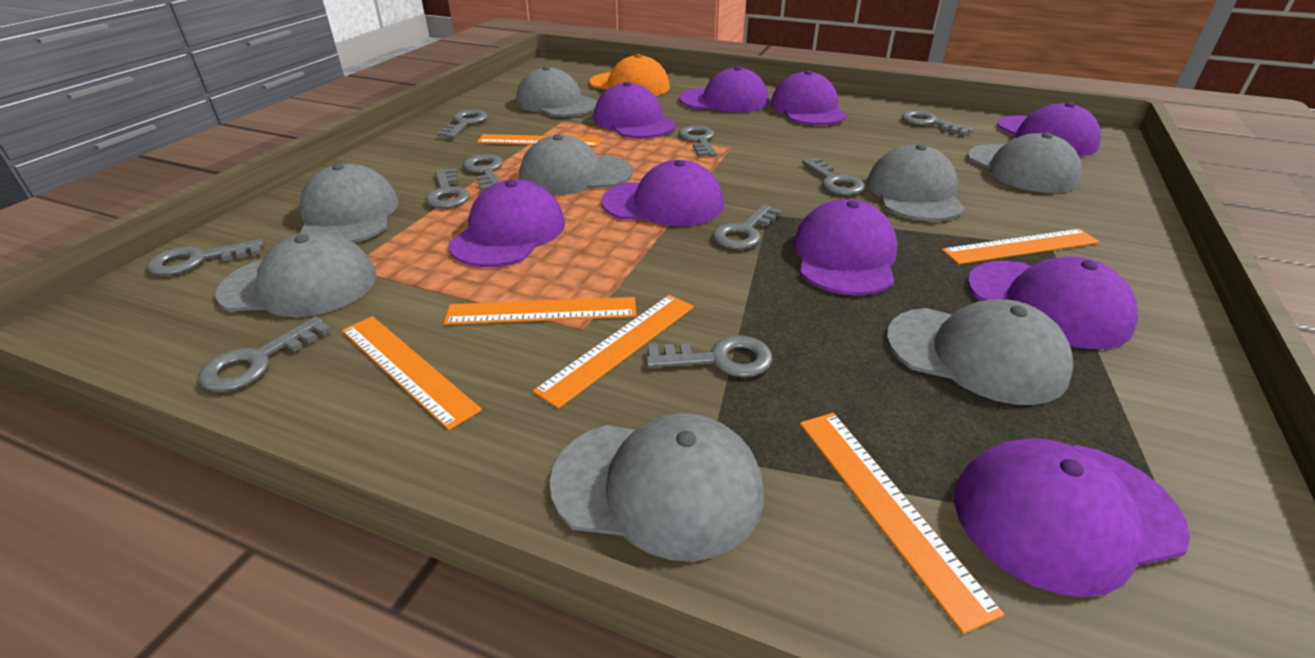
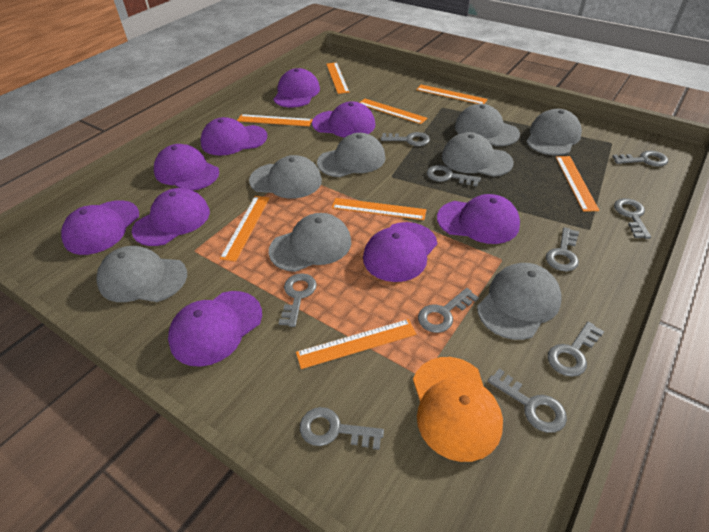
orange ruler: [342,316,482,430] [444,297,636,325] [477,134,602,147] [533,295,694,409] [800,413,1004,634] [942,229,1100,264] = 6 -> [220,196,270,262] [237,114,313,126] [296,319,417,369] [326,62,349,94] [331,198,426,220] [359,99,427,124] [416,85,488,104] [556,156,600,212] = 8

